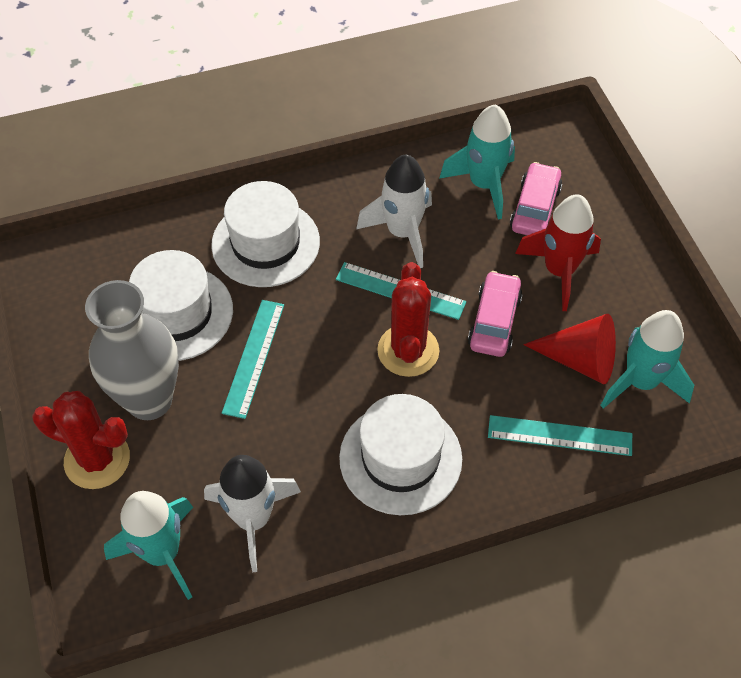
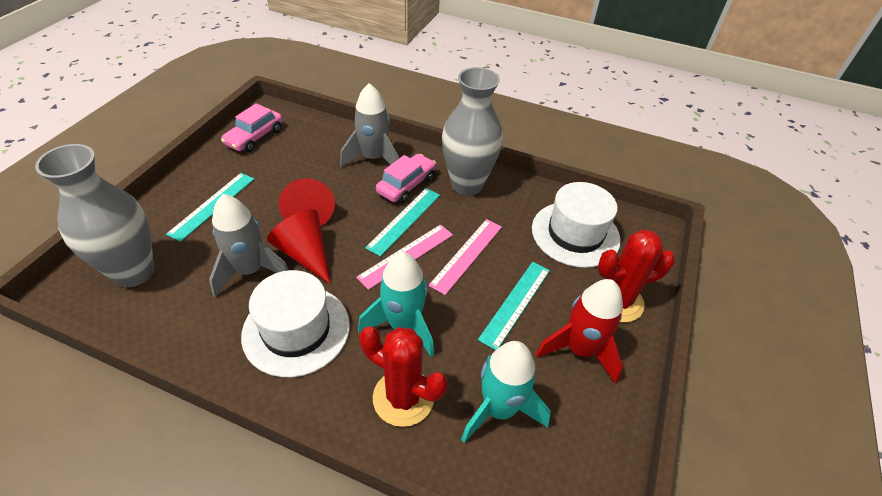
grey rocket: none = 0 -> [209,194,289,297] [340,83,399,167] = 2
grey vase: [85,280,179,420] = 1 -> [35,144,154,287] [442,67,503,196] = 2
pink ruler: none = 0 -> [356,224,453,290] [428,219,502,295] = 2
red cone: [523,314,616,384] = 1 -> [267,209,330,284] [279,178,335,226] = 2
turquoise rocket: [104,491,193,600] [439,105,515,220] [600,310,694,409] = 3 -> [358,252,434,357] [461,341,551,443] = 2
white hat: [129,250,233,361] [211,181,320,287] [339,394,462,515] = 3 -> [241,270,350,377] [532,182,621,268] = 2
white rocket: [204,455,301,572] [356,155,432,268] = 2 -> none = 0

